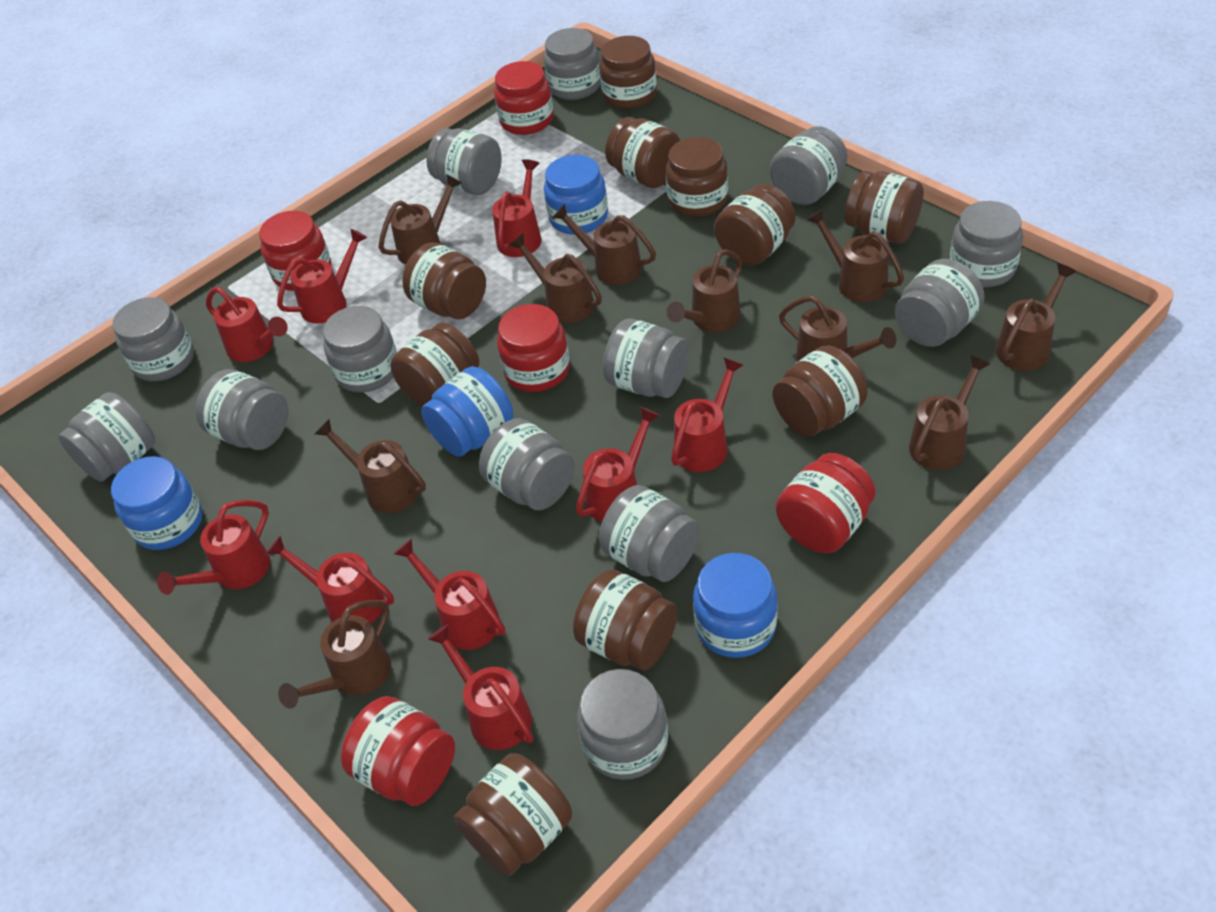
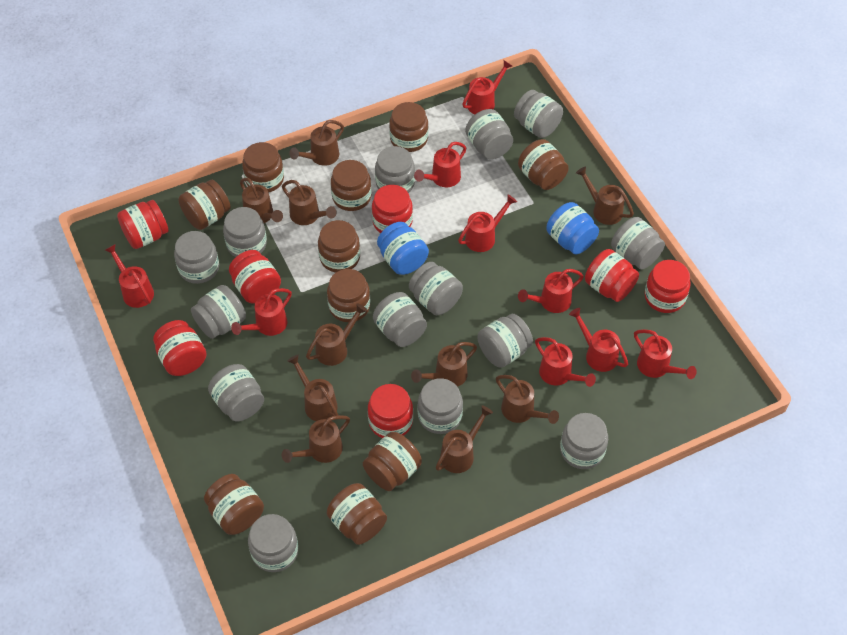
blue jar: [111,456,202,550] [421,366,513,457] [544,155,608,235] [693,553,778,658] = 4 -> [377,222,429,275] [546,202,599,254] = 2
grey jar: [58,392,155,482] [113,297,194,381] [195,369,289,450] [323,306,397,393] [426,128,502,195] [479,418,575,510] [544,28,601,100] [577,669,668,780] [599,485,700,582] [603,319,689,398] [770,126,847,205] [895,259,985,347] [950,201,1023,287] = 13 -> [174,231,219,284] [191,285,246,339] [208,364,264,421] [223,207,267,257] [248,514,298,572] [373,292,427,347] [375,146,415,193] [409,262,463,315] [418,378,463,434] [465,109,513,159] [478,314,533,368] [514,90,563,138] [560,413,608,469] [611,217,665,269] = 14
red jar: [259,211,331,291] [341,696,455,806] [494,61,554,135] [497,304,570,392] [776,453,876,553] = 5 -> [117,200,169,249] [153,320,207,376] [229,250,281,304] [368,384,413,438] [372,185,413,233] [585,249,639,302] [644,260,691,313] = 7

